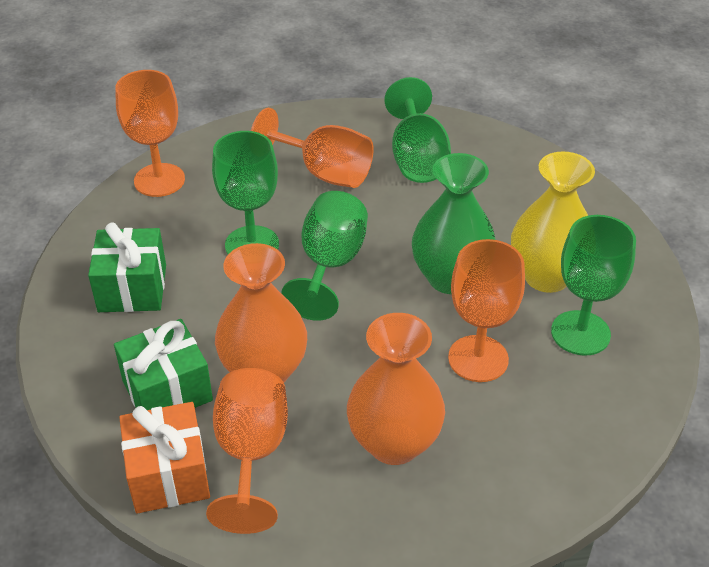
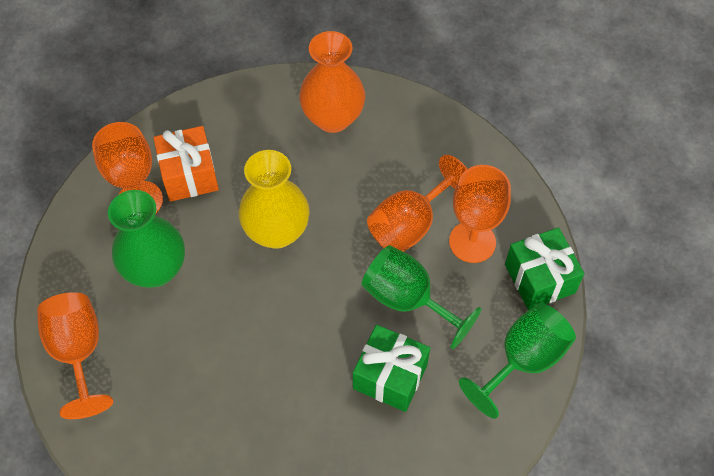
green goblet: [212,131,279,254] [281,191,368,321] [384,77,451,183] [551,215,636,356] = 4 -> [362,245,482,350] [459,303,576,419] = 2
orange vase: [215,243,307,382] [347,313,445,465] = 2 -> [299,31,365,133] = 1

